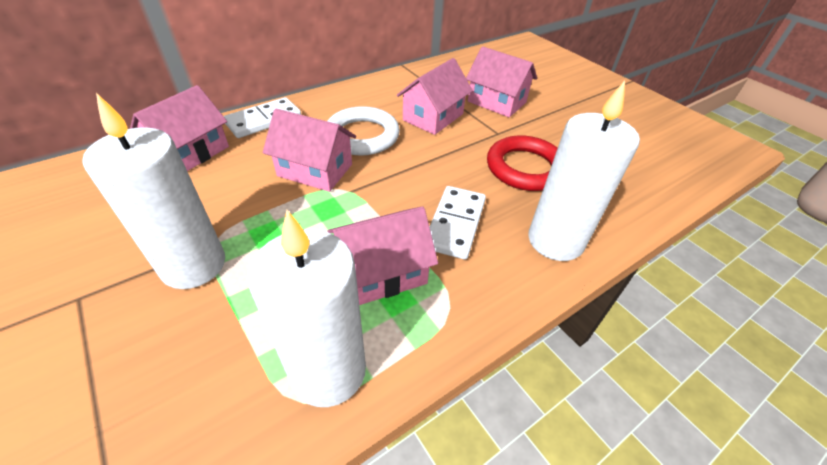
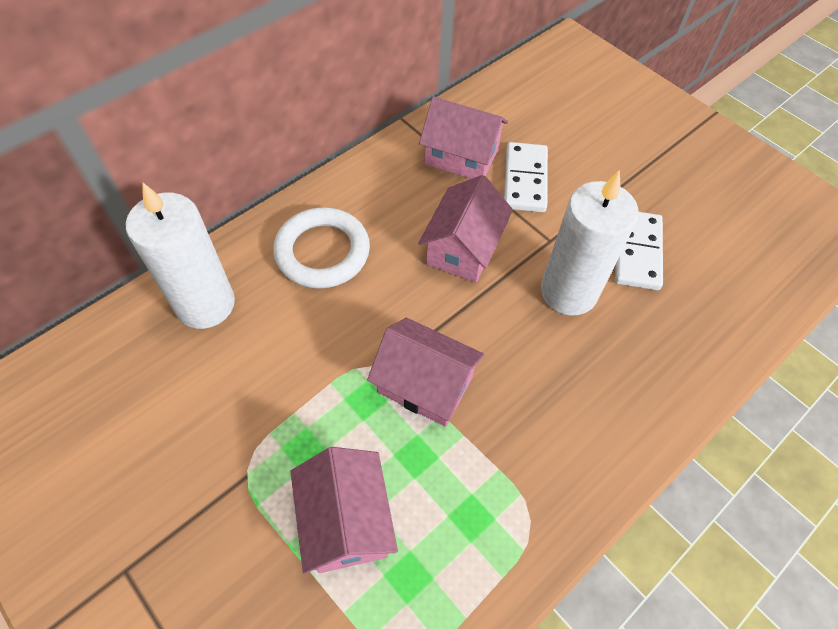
pink house: [130,85,229,171] [263,109,356,192] [327,206,438,305] [397,58,473,135] [466,46,537,117] = 5 -> [290,447,398,574] [367,318,485,427] [418,175,513,283] [419,97,508,179] = 4
red ring: [487,135,558,191] = 1 -> none = 0
white candle: [82,93,225,289] [248,210,366,407] [528,81,640,261] = 3 -> [126,183,235,329] [541,170,638,316] = 2

